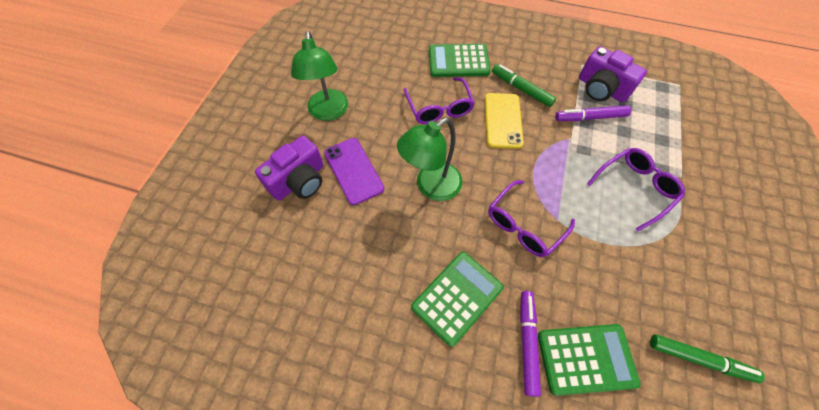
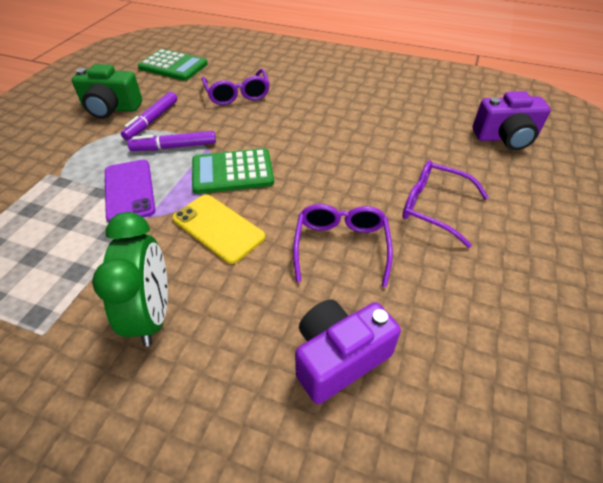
green calculator: [411,252,503,347] [429,44,491,77] [538,324,641,396] = 3 -> [138,49,208,81] [192,148,274,194] = 2
green camera: none = 0 -> [72,64,142,119] = 1
green clock: none = 0 -> [92,212,168,347] = 1
green lamp: [291,31,348,121] [397,118,462,201] = 2 -> none = 0
green marker: [492,64,556,107] [650,334,765,383] = 2 -> none = 0

